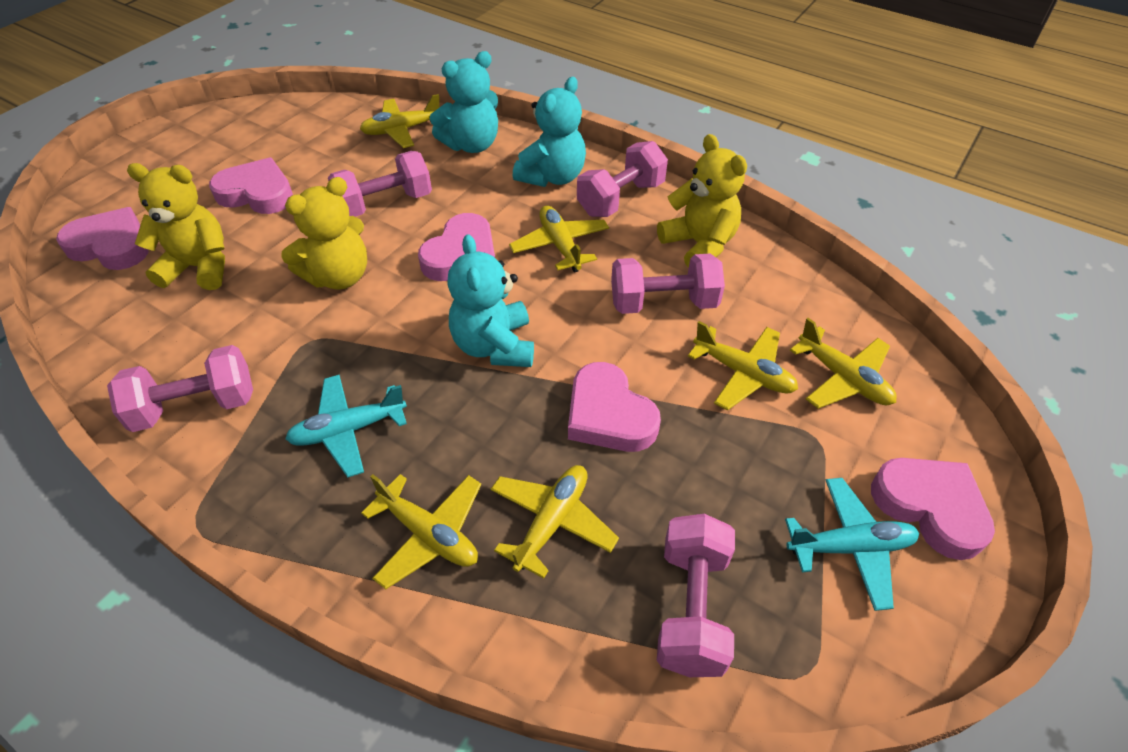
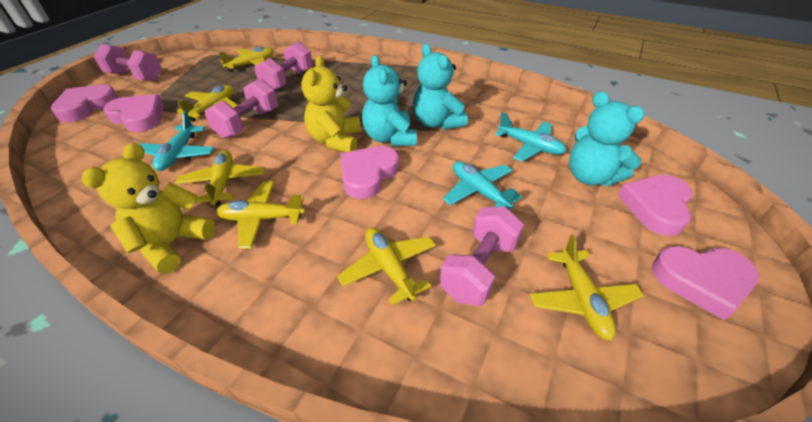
pink dumbbell: [107,345,253,432] [328,151,432,217] [577,141,668,217] [611,253,725,314] [657,514,735,677] = 5 -> [94,44,162,81] [205,78,278,139] [255,41,313,90] [439,207,524,306] = 4
turquoise plane: [285,375,407,477] [785,478,919,611] = 2 -> [139,111,215,171] [443,161,522,209] [495,112,567,162] = 3
yellow teddy bear: [127,163,225,290] [281,177,367,290] [657,134,747,268] = 3 -> [81,143,215,274] [301,55,361,152] = 2

